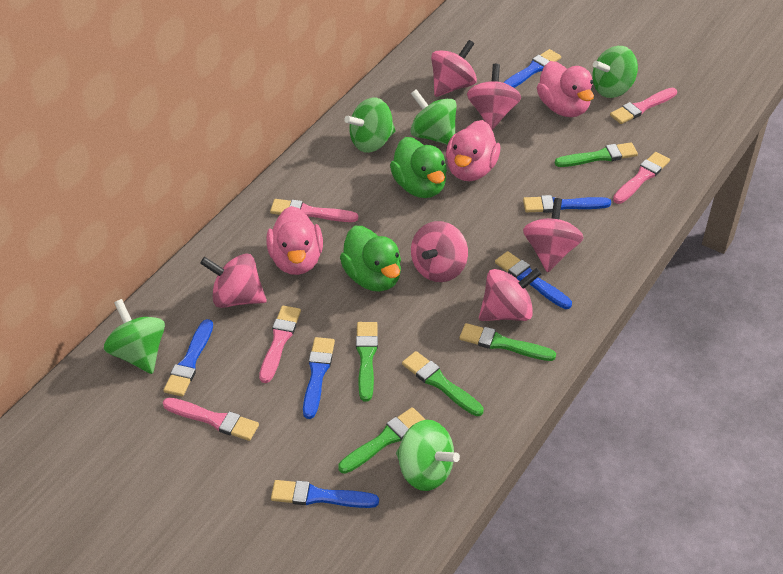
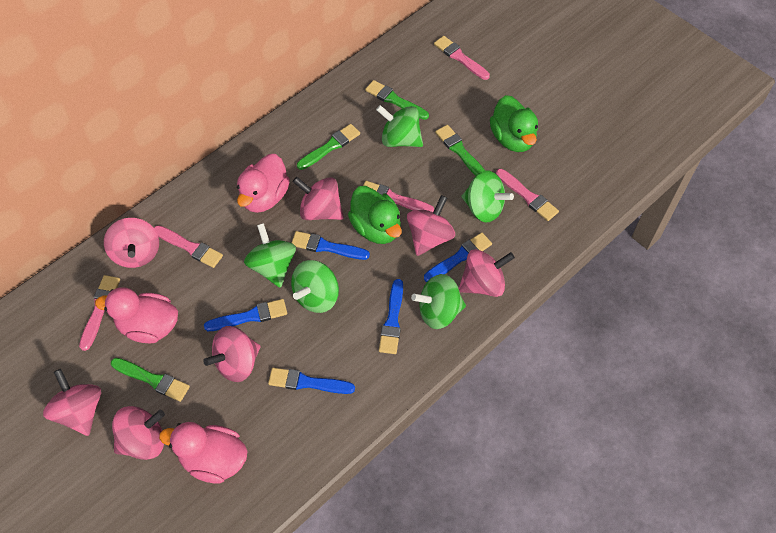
blue brush: [163,319,213,396] [271,480,379,508] [303,337,335,419] [495,251,572,309] [503,49,561,88] [523,195,611,213] = 6 -> [204,299,287,331] [268,368,355,394] [291,231,370,260] [379,279,403,354] [424,232,492,282] = 5
green brush: [338,407,426,474] [356,322,378,402] [402,351,484,416] [459,323,556,361] [555,142,638,167] = 5 -> [111,358,190,402] [297,124,360,170] [365,80,429,120] [435,125,485,176] = 4
pink spinning top: [200,254,267,308] [411,221,468,282] [431,40,477,97] [467,64,521,130] [479,268,542,321] [523,198,583,272] = 6 -> [43,369,101,436] [104,218,159,268] [112,406,165,460] [203,326,261,382] [293,177,344,220] [407,195,455,256] [459,249,515,297] = 7

